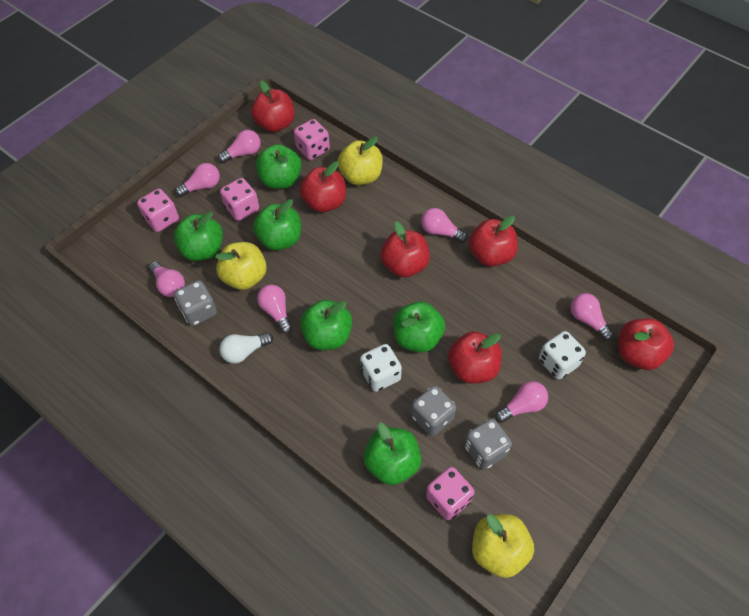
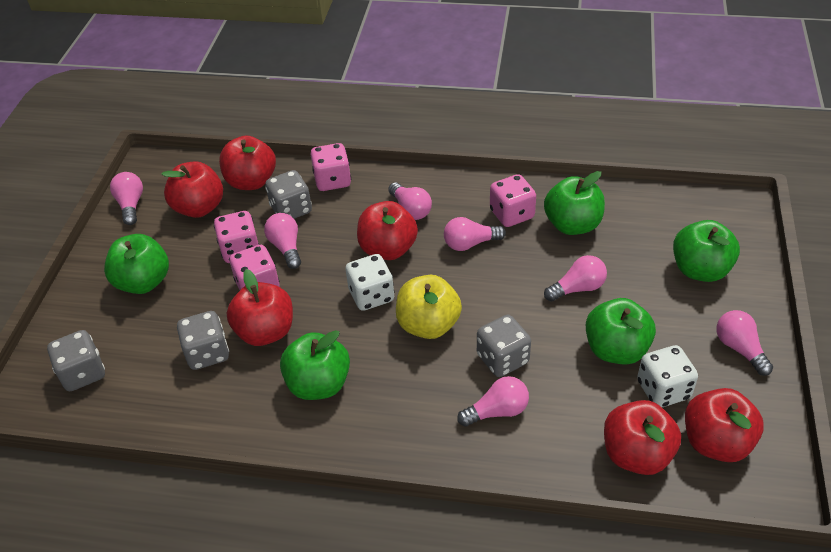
green apple: [174,211,223,261] [253,199,301,251] [256,144,302,189] [300,300,352,350] [363,423,421,485] [393,302,445,352] = 6 -> [104,234,169,294] [280,330,350,400] [544,171,605,235] [586,298,656,365] [673,220,740,282] = 5
grey dice: [174,280,217,326] [411,386,456,436] [464,418,512,469] = 3 -> [47,330,105,391] [177,311,229,370] [265,170,312,219] [477,315,531,377] = 4
white light bulb: [220,332,273,364] = 1 -> none = 0
yellow apple: [215,242,267,290] [338,137,383,185] [472,514,534,578] = 3 -> [396,275,462,339] = 1

